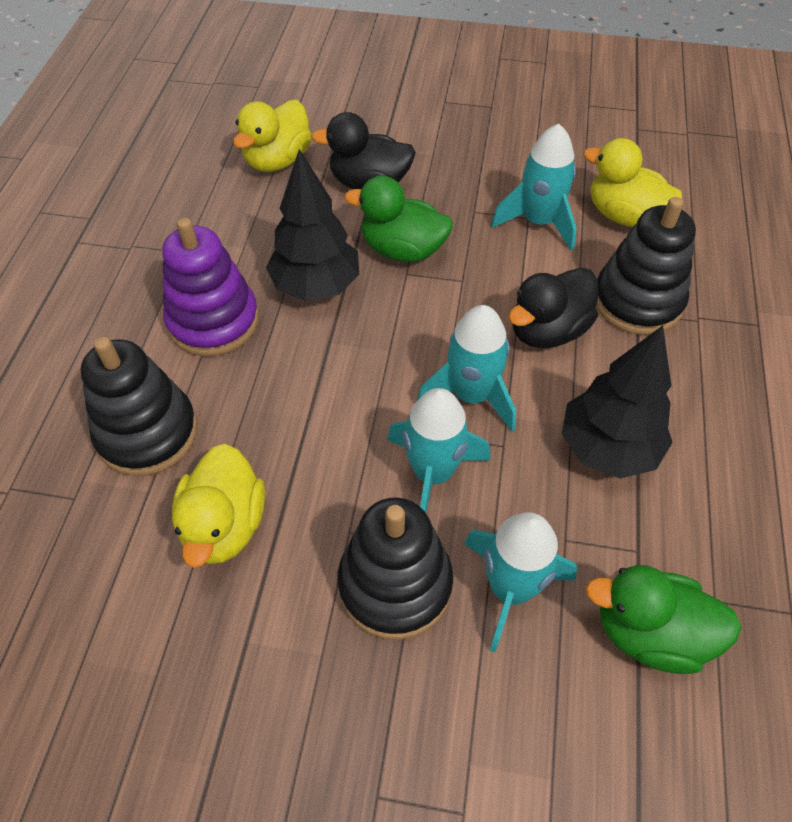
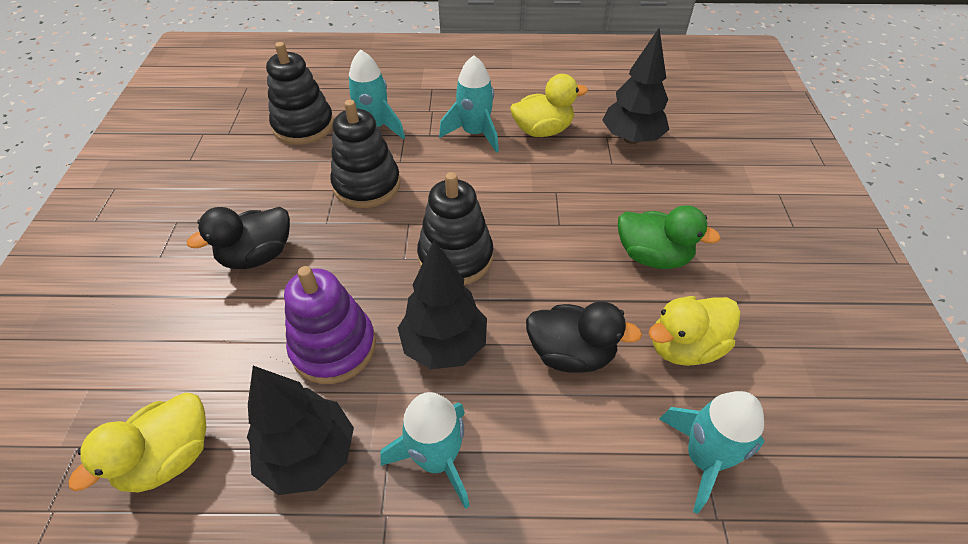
black tree: [266,149,359,301] [562,325,673,479] = 2 -> [247,366,354,495] [398,240,487,369] [602,28,669,144] = 3
green duck: [344,176,453,262] [585,565,741,674] = 2 -> [618,205,721,269] = 1

